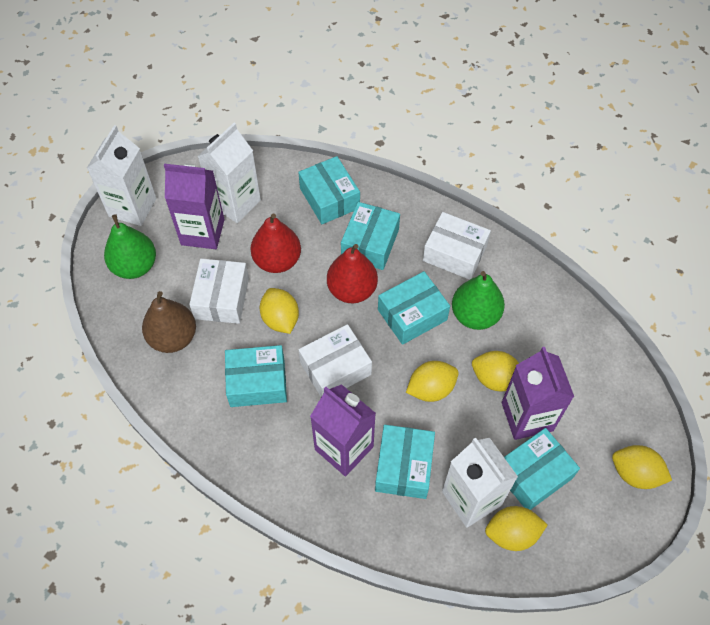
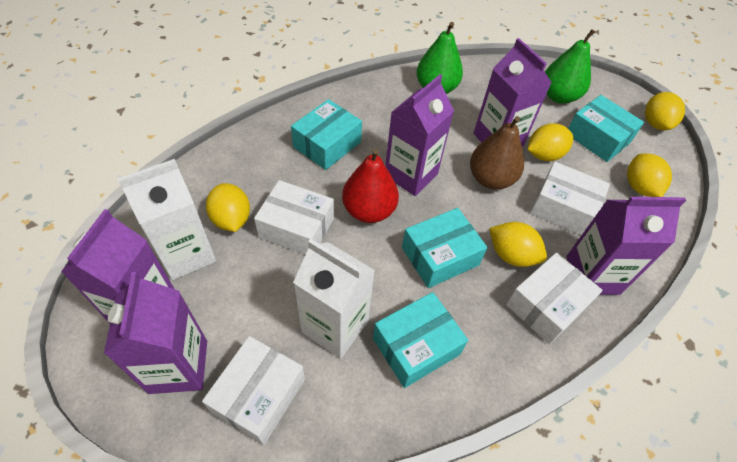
purple carton: [164,164,225,249] [310,384,376,477] [502,347,574,440] = 3 -> [61,209,174,323] [104,272,207,394] [385,75,454,196] [474,38,552,147] [566,197,686,295] = 5
red pear: [251,213,301,273] [327,244,378,303] = 2 -> [342,149,399,223] = 1
turquoise box: [225,345,287,407] [298,156,360,224] [341,202,400,270] [375,425,435,499] [378,271,450,345] [504,428,580,510] = 6 -> [291,99,362,170] [373,292,468,388] [402,208,488,288] [568,95,644,162] = 4
white box: [189,259,249,324] [299,324,372,397] [423,212,491,280] = 3 -> [202,336,305,445] [254,180,334,255] [506,253,603,344] [530,162,610,235] = 4
white carton: [87,125,156,226] [198,123,261,223] [442,437,518,528] = 3 -> [117,159,216,280] [293,239,375,359] = 2

